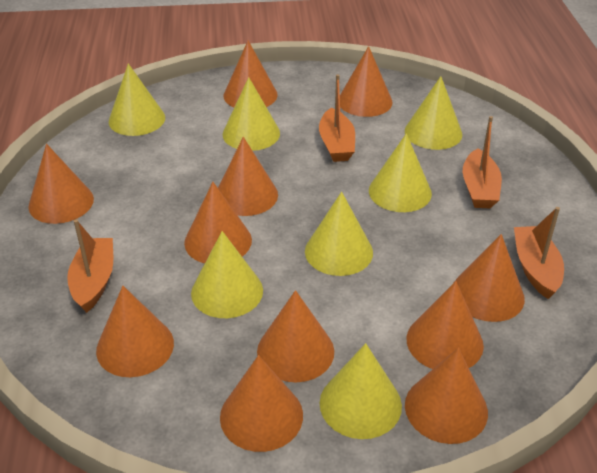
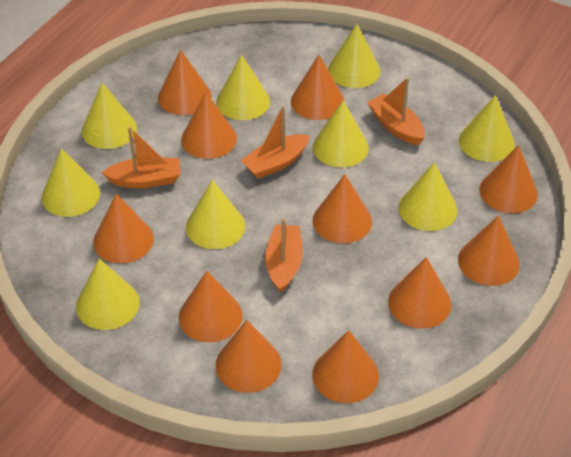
yellow cone: [109,64,165,136] [191,231,263,318] [223,77,280,151] [305,192,373,276] [320,343,402,439] [369,133,432,212] [405,76,463,150] = 7 -> [42,148,100,217] [76,259,140,330] [82,83,137,149] [186,180,245,249] [216,55,270,120] [313,101,369,167] [328,24,380,88] [399,162,457,231] [459,95,515,162] = 9

